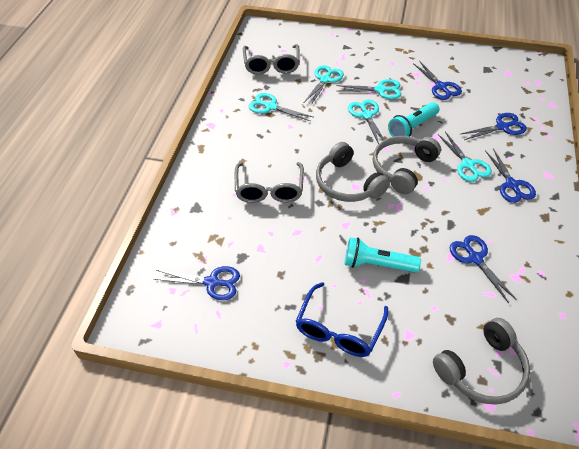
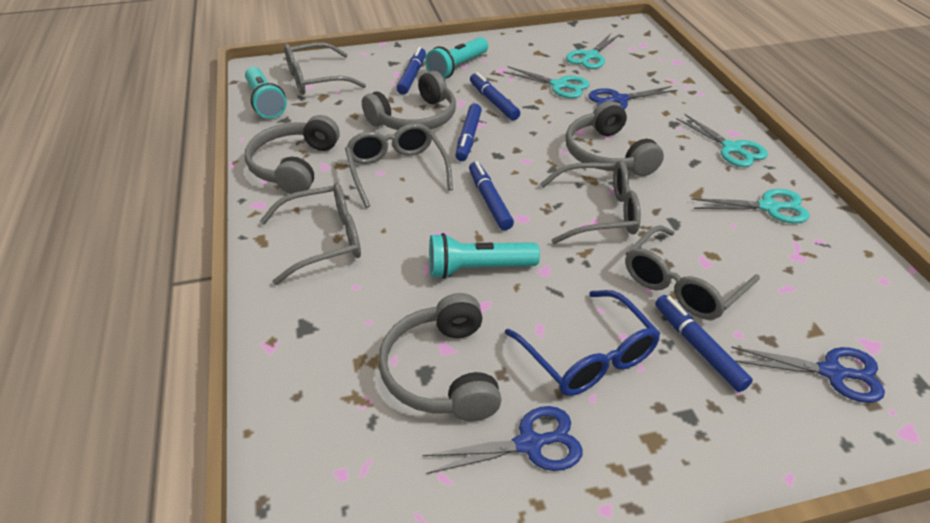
blue marker: none = 0 -> [397,47,426,94] [455,104,482,161] [469,161,514,230] [470,72,520,120] [655,295,753,392] = 5
blue scissors: [154,266,240,300] [413,61,462,100] [450,235,517,303] [461,113,527,140] [485,148,536,203] = 5 -> [422,406,583,474] [588,86,678,109] [731,346,885,403] = 3
grey glasses: [235,162,304,203] [243,44,300,75] = 2 -> [260,183,361,285] [284,42,366,95] [345,123,453,208] [540,160,641,244] [625,225,760,320] = 5
grey headphones: [316,142,390,202] [373,136,441,194] [433,318,530,405] = 3 -> [245,115,340,194] [362,71,456,130] [378,293,502,421] [566,101,664,176] = 4
turquoise flashlight: [345,237,421,273] [388,102,439,137] = 2 -> [245,67,287,119] [425,37,488,78] [429,233,540,279] = 3
turquoise scissors: [249,93,313,121] [304,65,344,105] [336,79,402,99] [348,99,384,144] [438,132,492,182] = 5 -> [503,66,589,98] [566,33,620,69] [676,114,768,167] [691,189,809,223] = 4

